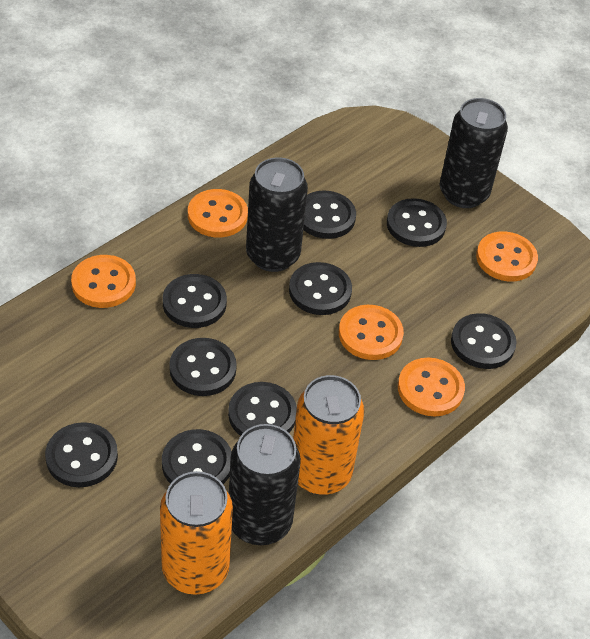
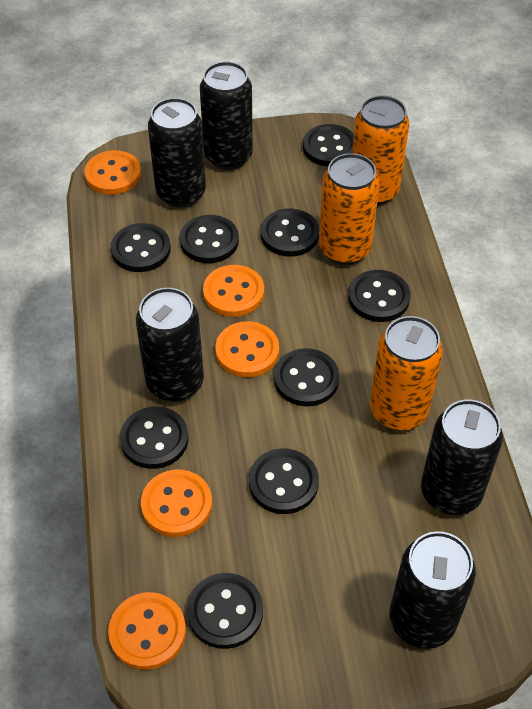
black can: [229,424,301,545] [246,157,308,272] [440,98,508,208] = 3 -> [136,288,204,402] [148,98,206,208] [200,61,253,170] [390,531,476,649] [421,399,503,515] = 5
orange can: [160,471,233,595] [293,375,364,495] = 2 -> [319,153,379,265] [352,95,409,205] [370,316,443,431] = 3

